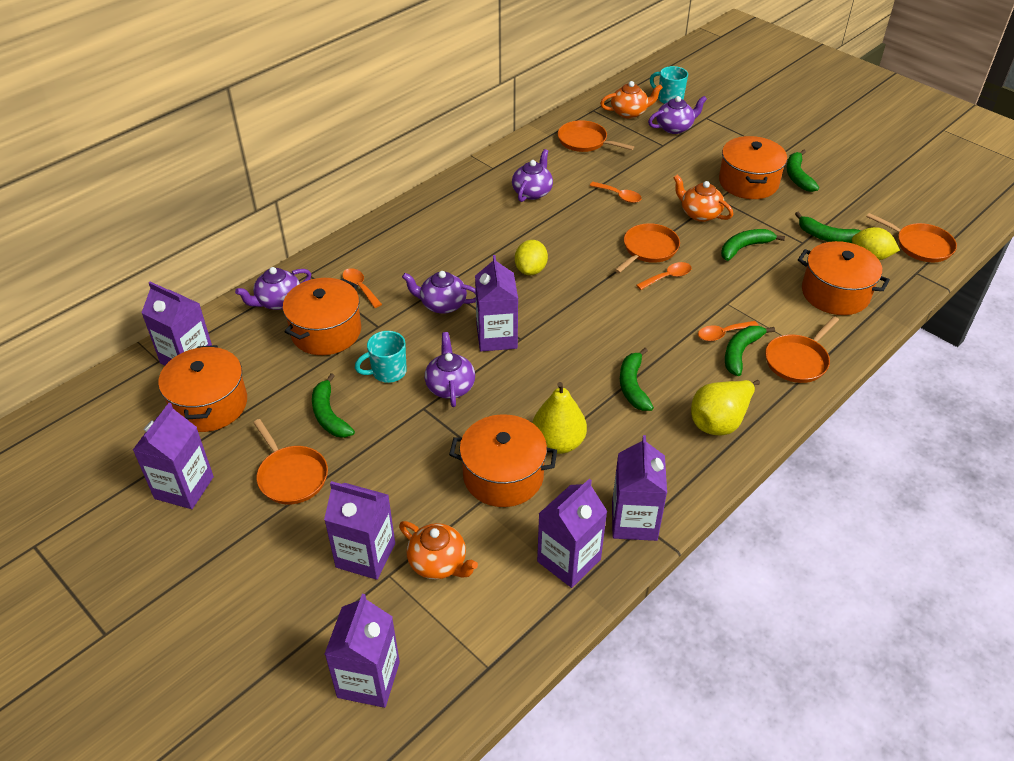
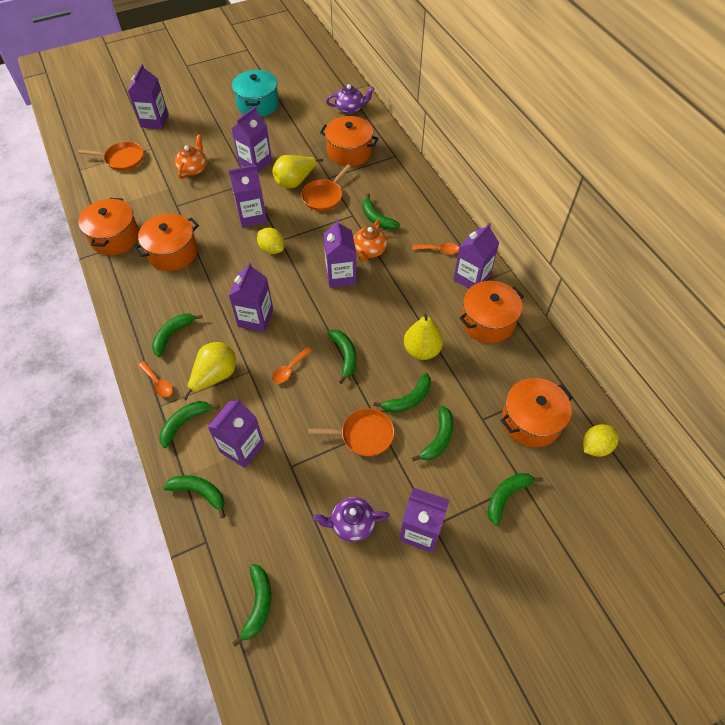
green banana: [312,373,355,438] [620,348,654,411] [721,229,785,261] [725,326,775,376] [786,149,819,192] [795,212,861,244] = 6 -> [152,314,203,357] [159,401,219,448] [163,475,225,518] [232,564,271,647] [328,329,357,384] [362,193,400,230] [374,373,431,413] [412,406,454,461] [488,473,543,525] = 9
orange pan: [253,419,328,504] [558,120,634,152] [615,223,680,273] [765,316,839,383] [866,213,957,262] = 5 -> [78,141,143,171] [301,165,351,211] [308,408,394,457] = 3
orange spoon: [342,268,382,308] [590,182,642,203] [637,262,692,290] [698,321,759,341] = 4 -> [138,361,173,397] [272,347,312,384] [412,243,459,254] = 3
orange teapot: [399,521,478,579] [600,81,663,119] [673,174,733,222] = 3 -> [175,135,207,179] [353,220,387,262] = 2
purple carton: [133,403,214,509] [141,281,212,365] [324,481,395,580] [325,594,400,708] [475,255,518,351] [537,479,608,588] [612,435,667,541] = 7 -> [128,64,169,129] [208,398,264,468] [229,165,267,227] [229,262,273,332] [231,107,272,172] [323,219,356,288] [399,488,449,553] [453,223,499,288] = 8
purple teapot: [235,267,311,310] [402,271,476,314] [425,332,475,407] [512,149,553,202] [648,96,707,134] = 5 -> [313,497,390,542] [326,84,375,114] = 2
turquoise mug: [355,331,407,383] [650,66,688,104] = 2 -> none = 0
turquoise pot: none = 0 -> [232,70,279,117] = 1
yellow pear: [532,382,587,454] [691,380,760,436] = 2 -> [183,342,236,401] [272,155,324,188] [404,313,443,360] = 3

